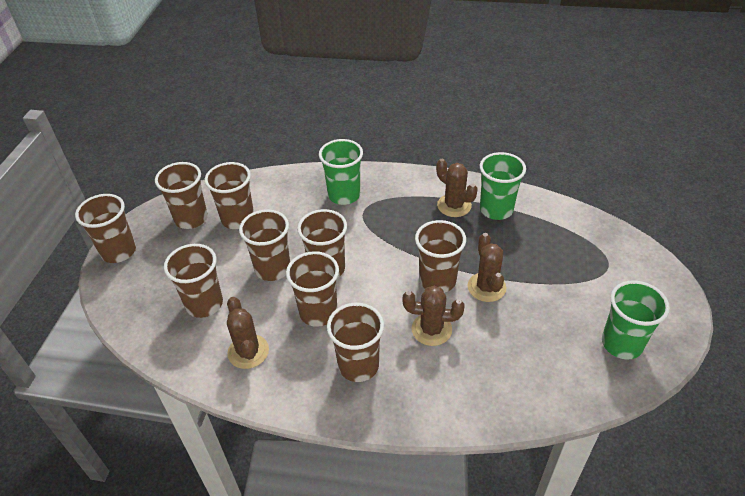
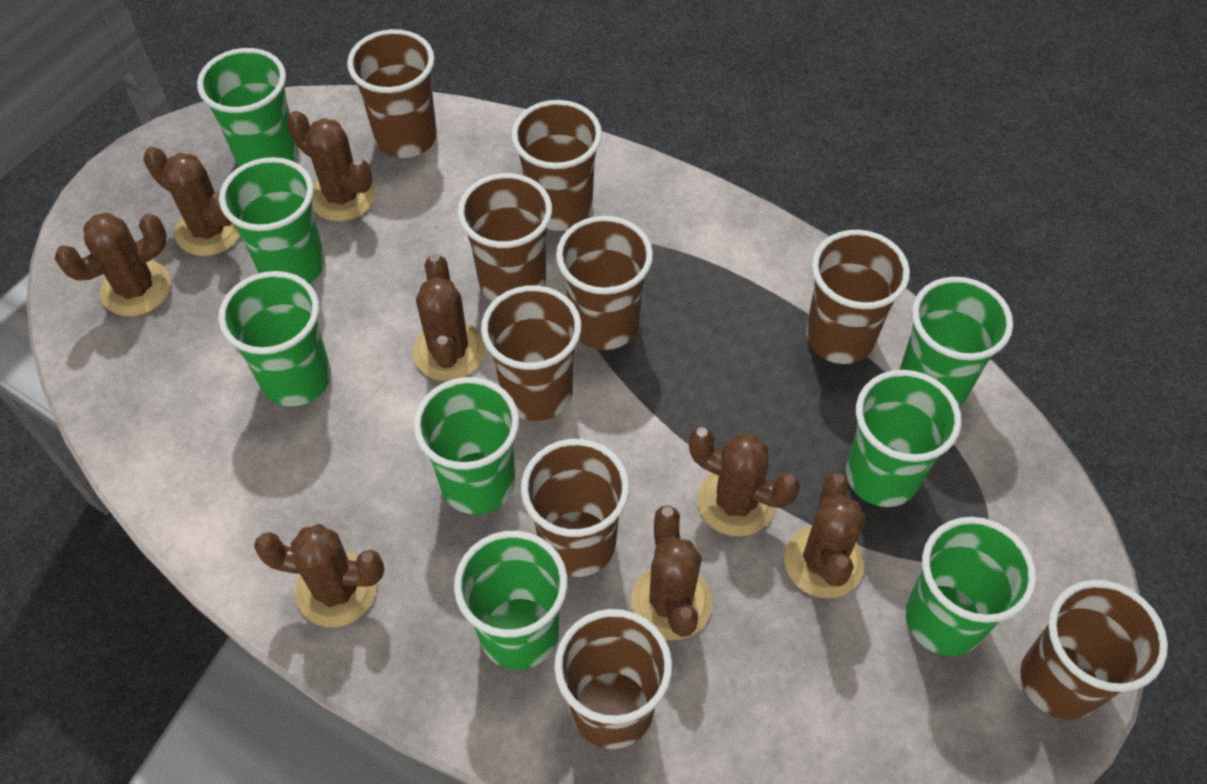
brown cactus: [227,297,269,369] [403,285,464,346] [436,159,478,217] [468,233,507,302] = 4 -> [55,213,171,316] [143,147,240,256] [254,524,384,627] [287,111,376,221] [413,254,485,381] [631,505,712,640] [689,427,800,537] [784,473,866,598] = 8
green cup: [319,139,363,205] [480,152,526,220] [602,280,670,359] = 3 -> [197,48,299,167] [218,271,331,407] [219,157,325,284] [413,377,519,514] [454,531,568,670] [846,370,962,507] [900,277,1013,406] [906,517,1036,656] = 8

